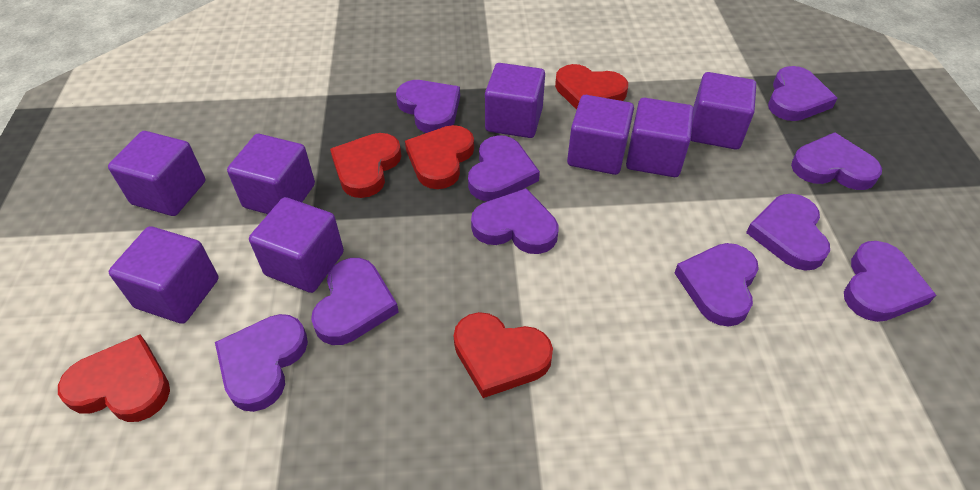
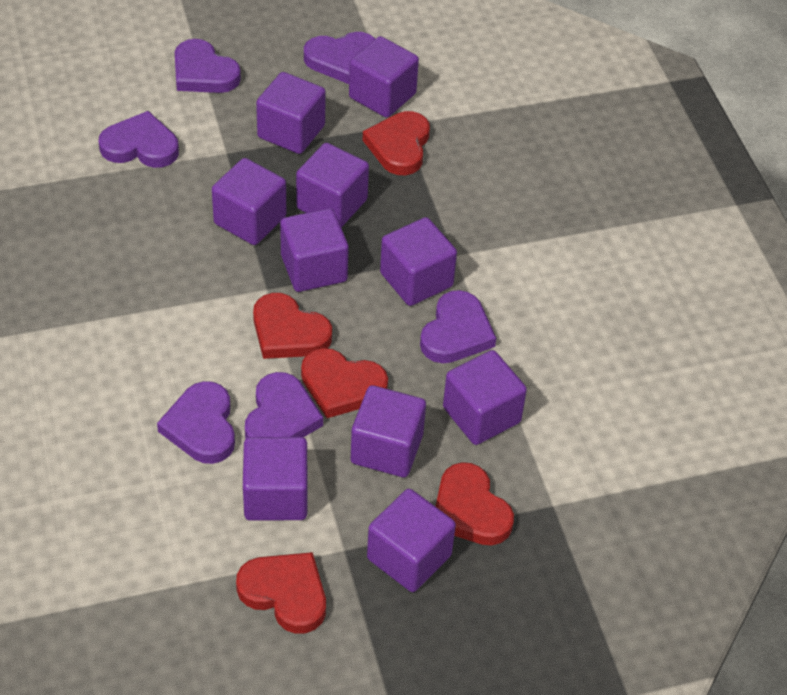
purple cube: [108,131,205,216] [108,226,219,324] [227,134,315,214] [249,197,344,293] [485,63,545,138] [567,95,634,175] [626,98,694,177] [691,72,756,150] = 8 -> [212,158,286,245] [243,437,307,521] [256,72,326,154] [280,208,349,292] [296,143,369,227] [349,36,419,118] [351,385,426,477] [367,489,456,592] [380,217,457,306] [443,350,527,445] = 10
purple heart: [215,314,308,412] [311,258,399,345] [396,80,460,133] [468,135,540,201] [471,188,558,254] [675,243,759,326] [746,194,830,271] [768,66,838,121] [791,132,882,190] [844,241,936,322] = 10 -> [99,111,179,168] [157,381,235,464] [175,39,241,93] [245,372,323,438] [304,32,375,84] [420,290,496,363] = 6

